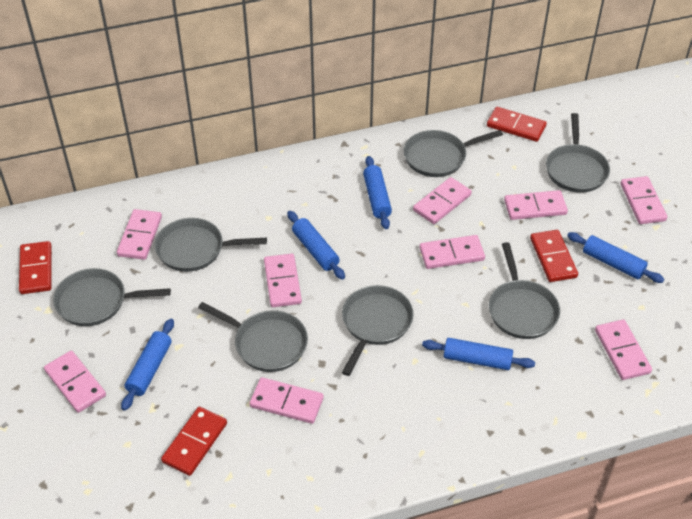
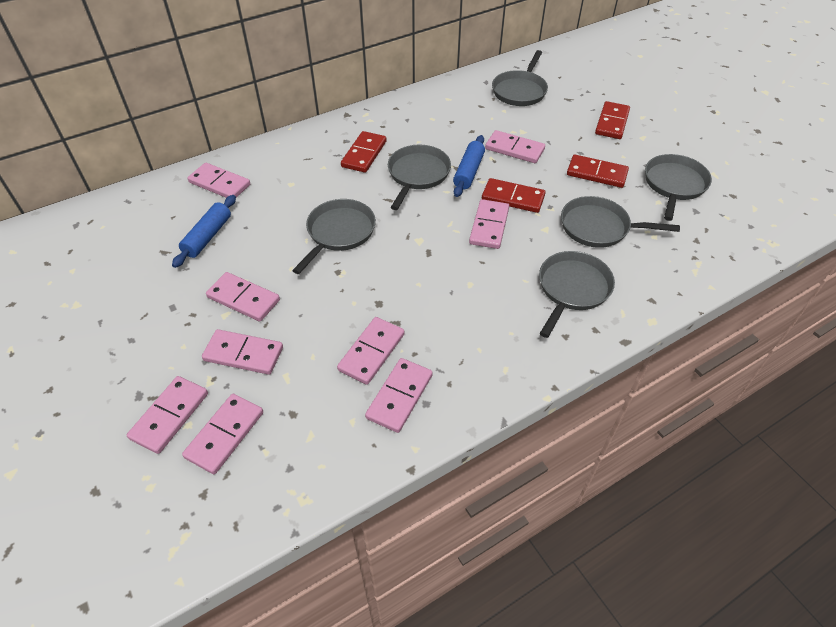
blue rolling pin: [121,319,174,411] [287,211,345,280] [363,156,392,229] [422,338,535,370] [567,232,664,283] = 5 -> [172,195,236,268] [453,135,485,197] = 2
grey pan: [53,268,171,326] [155,218,267,272] [198,302,308,372] [342,285,414,376] [404,130,503,177] [489,242,560,339] [546,113,610,193] = 7 -> [292,199,376,274] [388,145,451,210] [492,50,548,106] [539,251,615,338] [561,196,680,248] [645,154,712,221] = 6

